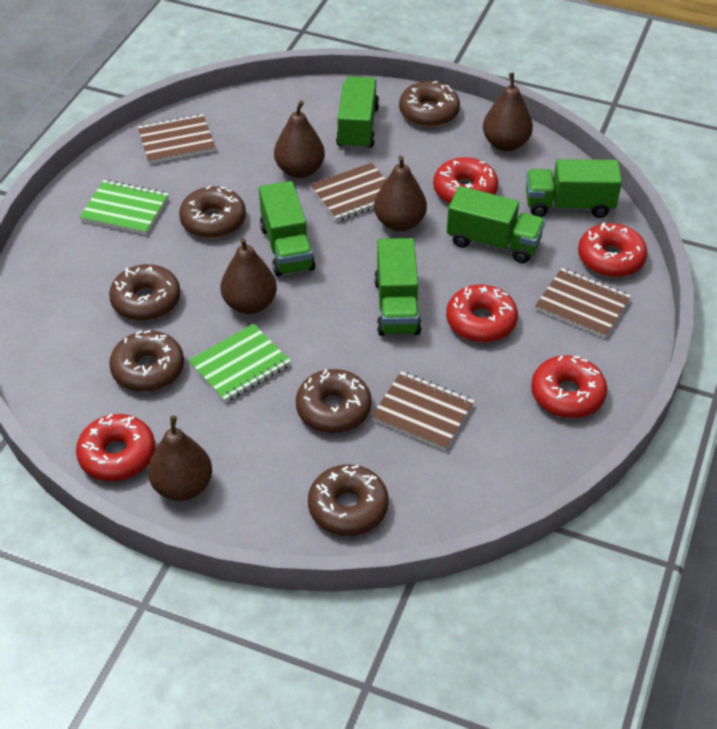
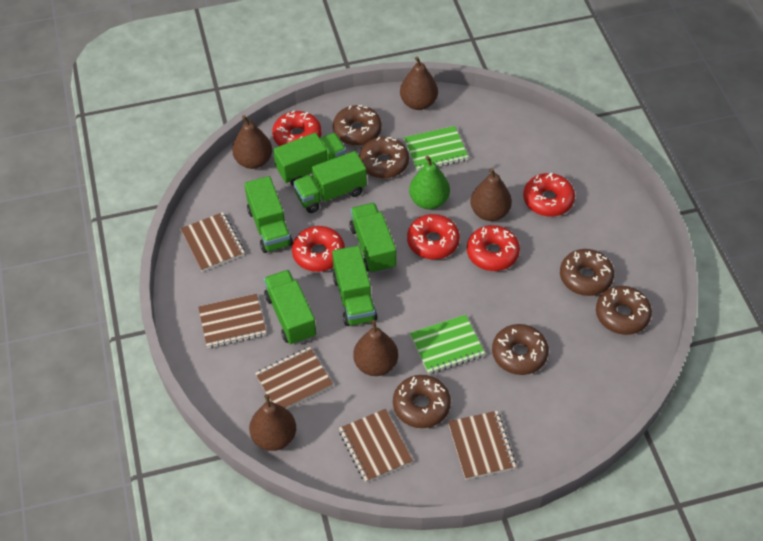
brown notebook: [138,114,216,164] [310,162,386,222] [371,371,475,451] [535,268,631,338] = 4 -> [180,212,245,272] [198,294,266,348] [255,347,333,409] [339,409,413,483] [448,411,516,480] = 5
green pear: none = 0 -> [409,156,450,209] = 1
green truck: [259,181,315,277] [336,76,379,150] [374,238,422,336] [447,186,545,263] [526,159,622,218] = 5 -> [244,176,293,253] [264,270,316,345] [273,133,346,186] [293,151,367,213] [332,246,377,326] [349,203,396,274] = 6

